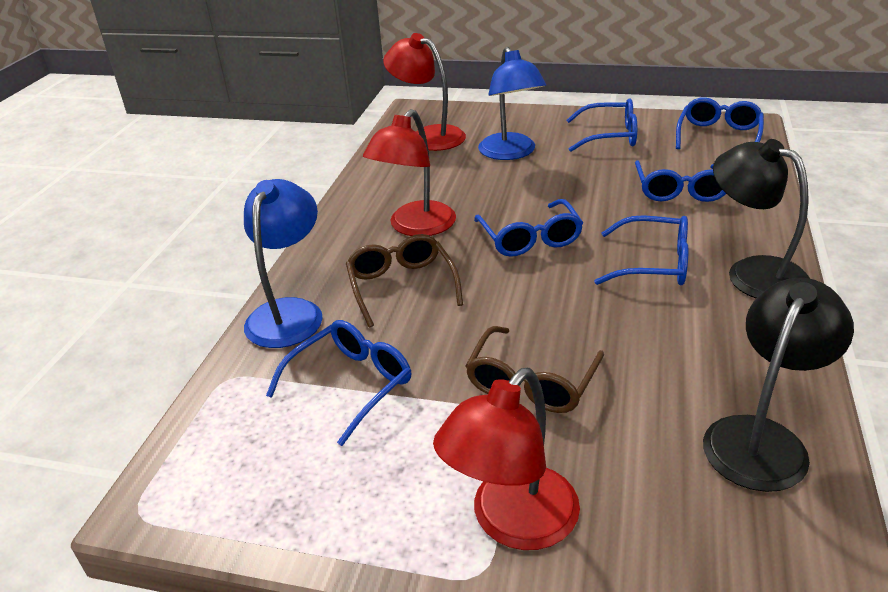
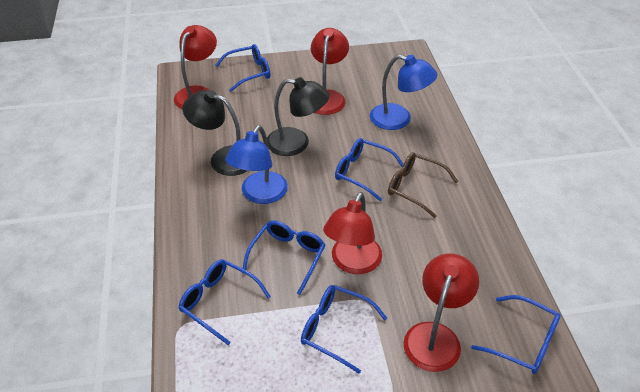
brown glasses: [346,234,463,328] [465,326,604,413] = 2 -> [388,152,458,218] = 1
red lamp: [363,109,456,236] [383,33,466,151] [433,368,580,550] = 3 -> [174,25,217,109] [311,28,349,115] [323,192,382,274] [404,253,479,372] = 4

